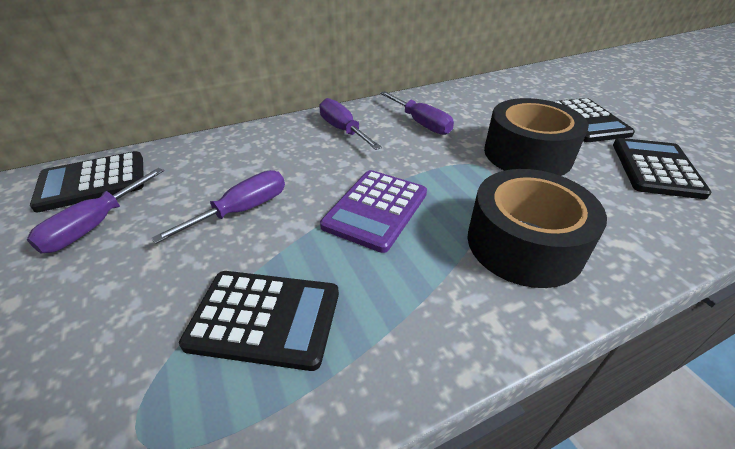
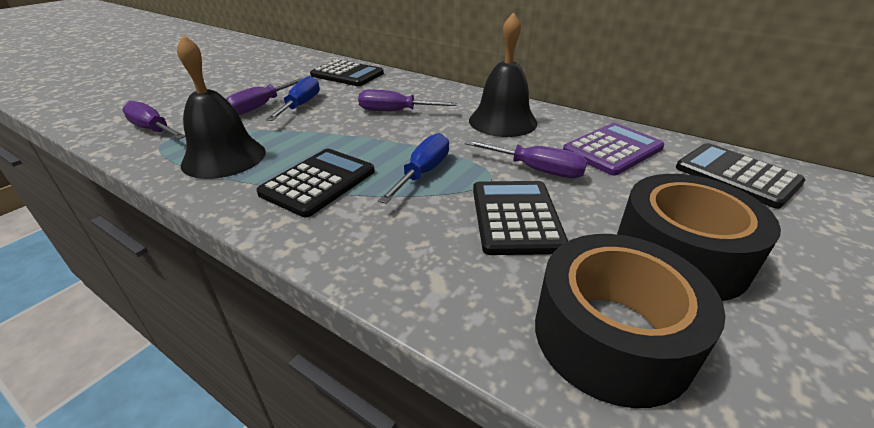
black bell: none = 0 -> [177,35,266,179] [469,12,537,137] = 2
blue screwdriver: none = 0 -> [266,76,320,121] [378,133,449,204] = 2

